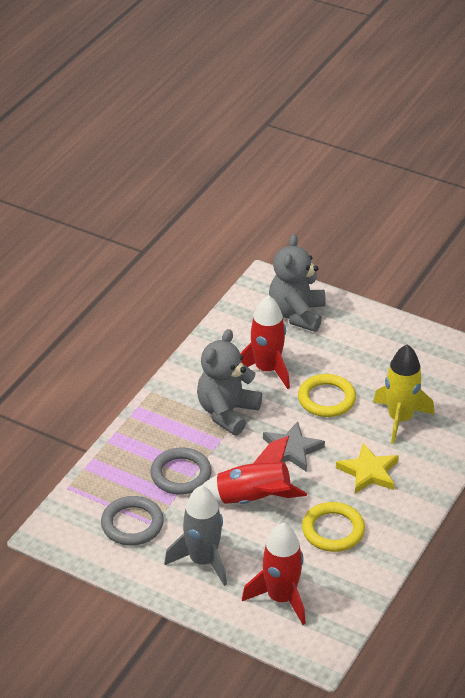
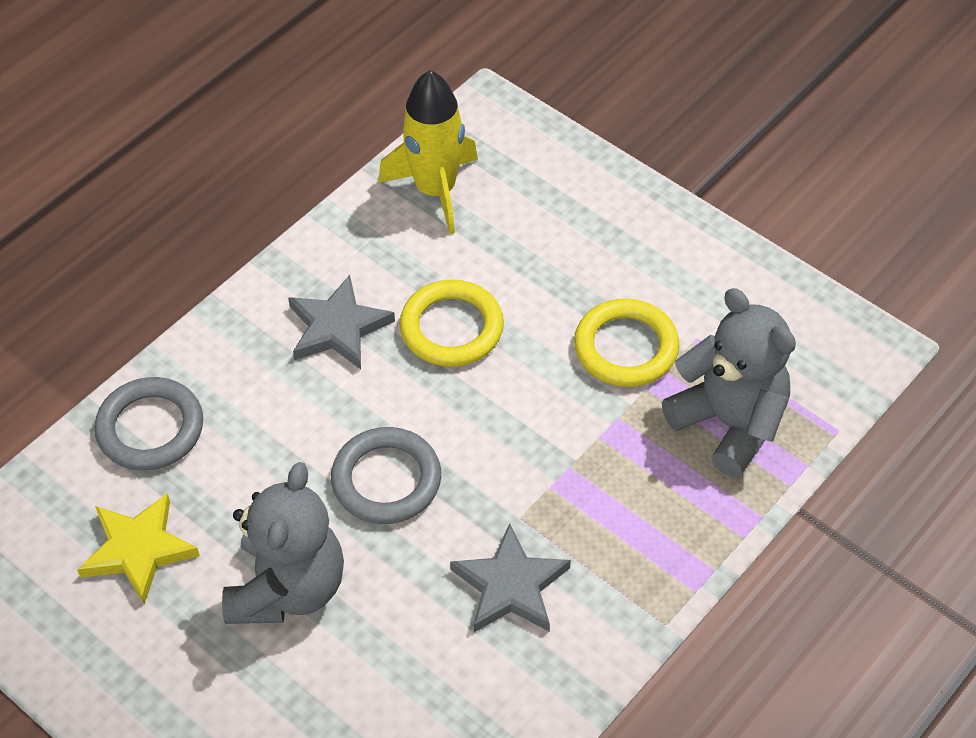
grey rocket: [164,485,227,586] = 1 -> none = 0
grey star: [263,421,325,472] = 1 -> [288,275,395,369] [450,523,571,632] = 2
red rocket: [202,436,307,504] [240,295,290,389] [242,523,306,625] = 3 -> none = 0

